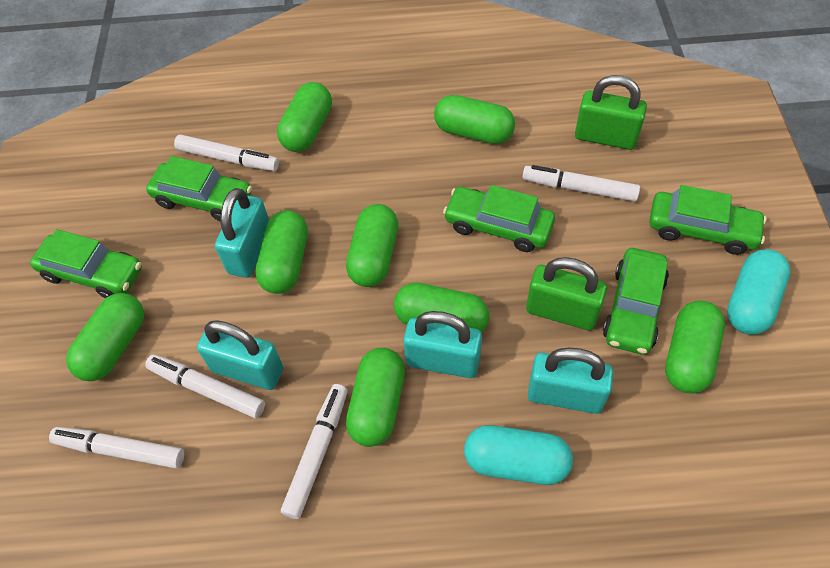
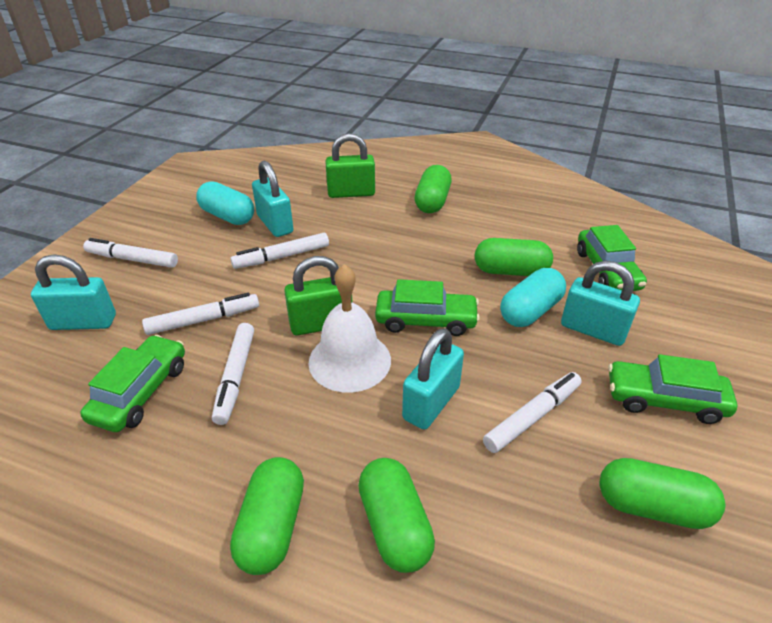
green capsule: [66,293,144,381] [255,210,308,294] [277,82,332,152] [346,204,398,287] [346,348,405,447] [394,283,489,333] [434,95,515,144] [665,301,725,394] = 8 -> [230,457,304,575] [358,458,435,573] [414,165,452,213] [475,238,553,276] [600,458,725,529] = 5
green car: [30,229,142,298] [146,156,252,222] [443,185,555,252] [603,248,669,355] [649,185,767,255] = 5 -> [80,335,185,432] [375,279,480,336] [577,225,647,291] [608,354,738,424] = 4
white bell: none = 0 -> [308,264,391,392] = 1

